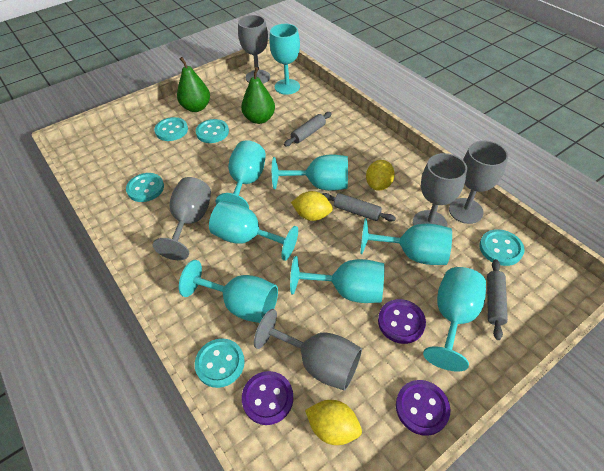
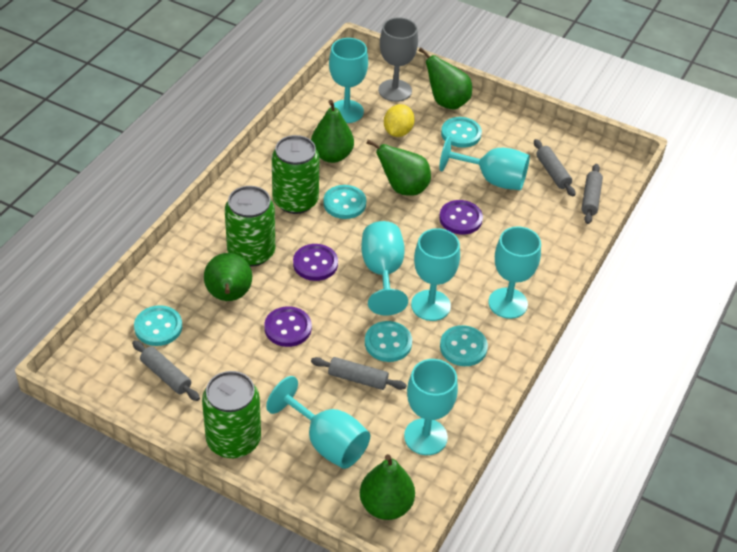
green can: none = 0 -> [202,371,261,458] [225,186,275,267] [272,135,320,214] = 3
green pear: [177,57,210,112] [241,67,275,124] = 2 -> [204,253,252,301] [311,100,354,163] [360,454,415,520] [366,140,431,196] [418,48,472,110] = 5
grey goblet: [153,177,211,260] [238,15,270,84] [254,309,362,391] [413,153,467,227] [449,141,508,224] = 5 -> [378,18,418,102] = 1
grey rolling pin: [284,112,332,146] [322,193,396,222] [487,259,508,340] = 3 -> [132,340,200,401] [311,357,407,390] [534,139,575,197] [581,164,603,224] = 4
turquoise goblet: [179,260,278,323] [209,201,298,261] [216,140,266,209] [269,24,300,95] [272,155,348,191] [290,256,384,303] [361,218,452,265] [423,267,486,372] = 8 -> [266,376,370,469] [329,38,368,123] [361,221,408,315] [404,359,458,455] [411,228,460,321] [439,136,530,190] [488,226,541,319] = 7
yellow lemon: [291,191,333,221] [305,400,362,445] [366,160,395,191] = 3 -> [384,104,415,137] = 1

